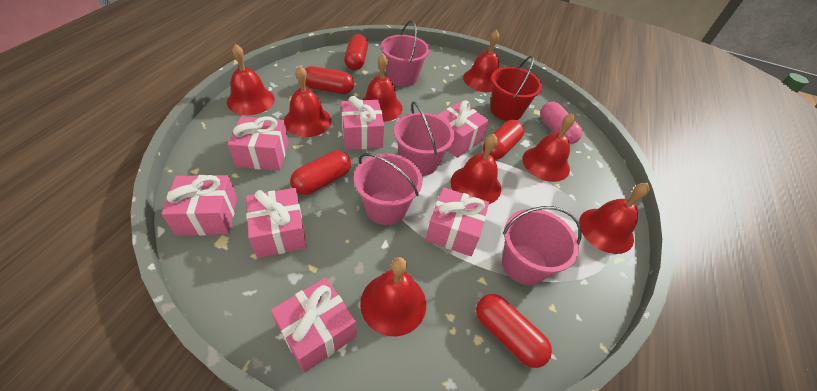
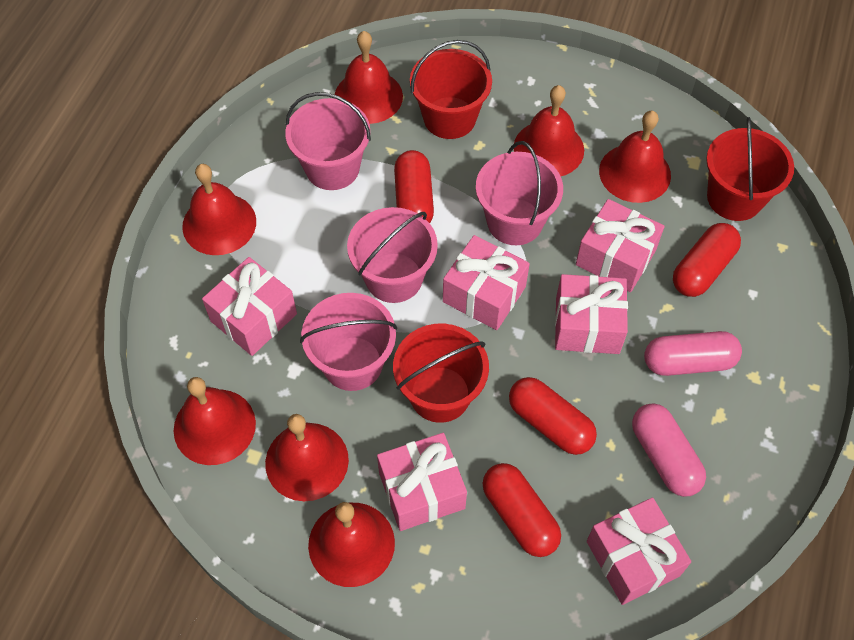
pink capsule: [540,102,583,144] = 1 -> [632,403,706,497] [644,331,742,376] = 2
pink gift: [161,175,237,236] [228,116,289,171] [246,188,307,258] [271,277,356,373] [341,96,384,150] [426,187,489,256] [437,100,489,158] = 7 -> [202,257,297,356] [377,433,467,531] [443,235,530,330] [555,274,628,354] [576,199,665,292] [587,497,691,605] = 6
red bell: [227,44,275,115] [284,66,332,137] [360,257,426,336] [362,54,403,122] [450,134,501,204] [463,30,499,92] [522,113,575,182] [579,183,649,254] = 8 -> [174,377,256,465] [182,164,256,255] [265,414,349,501] [308,502,395,587] [335,31,403,124] [514,85,584,176] [599,110,671,203] = 7
red bucket: [491,56,542,121] = 1 -> [393,324,489,423] [410,40,492,139] [706,117,794,221] = 3
red capsule: [290,150,351,195] [305,66,354,94] [344,34,368,70] [476,294,552,368] [483,120,524,160] = 5 -> [394,150,434,223] [482,463,561,557] [509,377,597,455] [673,223,741,297] = 4

